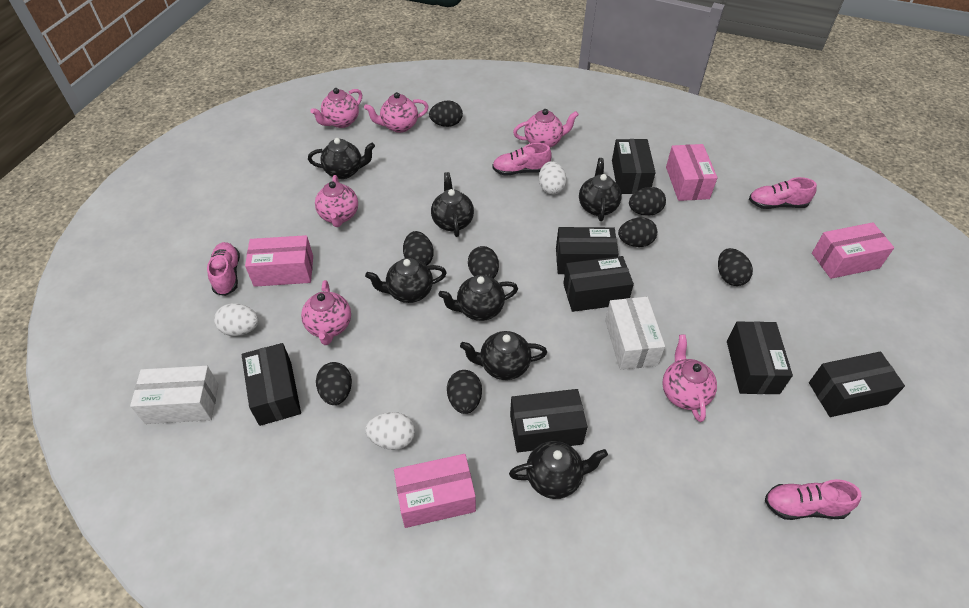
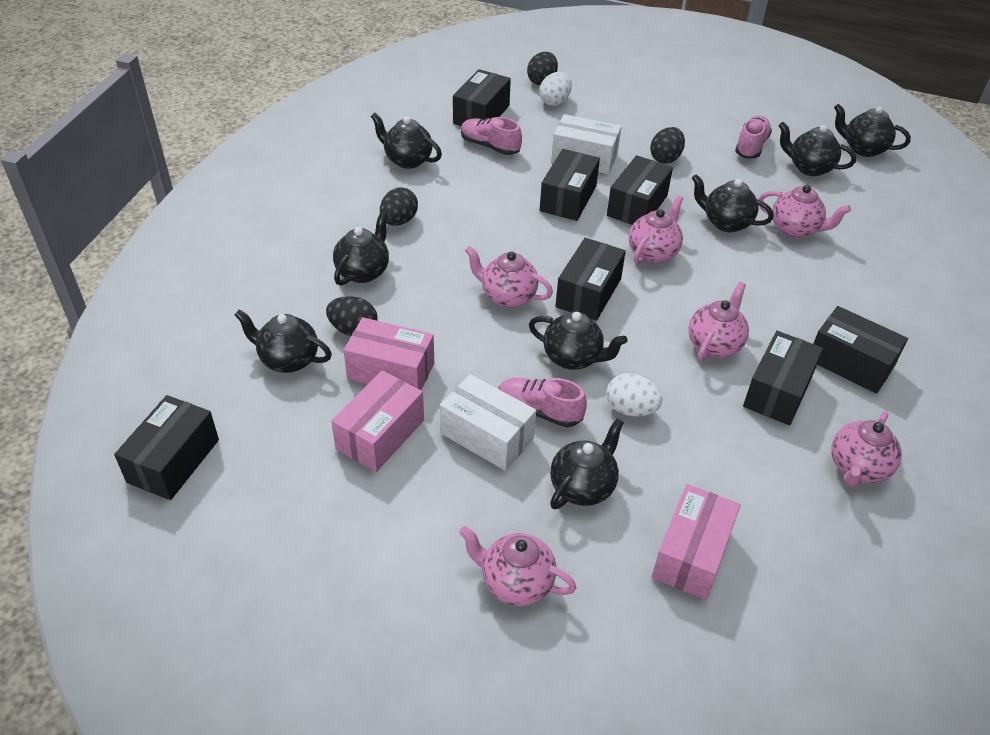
black egg: [316,362,352,405] [403,231,434,265] [429,101,463,127] [447,370,482,414] [468,246,499,279] [618,217,657,247] [629,187,666,216] [718,248,753,286] = 8 -> [326,296,378,336] [380,187,418,226] [527,52,558,85] [650,127,685,164] = 4
black teapot: [308,138,375,179] [365,258,447,303] [431,172,474,237] [438,275,518,321] [460,331,547,380] [509,441,608,499] [579,158,622,221] = 7 -> [235,309,332,373] [333,211,389,286] [371,113,442,169] [529,312,627,370] [550,418,624,509] [692,174,774,232] [778,122,856,176] [834,104,911,157] = 8
pink box: [245,235,313,287] [394,454,476,528] [666,144,717,201] [812,222,894,279] = 4 -> [331,370,424,472] [344,317,434,390] [652,484,741,600] = 3
pink shoe: [207,242,240,296] [492,143,552,176] [749,177,817,209] [765,479,861,520] = 4 -> [461,117,522,155] [498,377,587,427] [735,115,772,158] = 3
white egg: [214,303,259,336] [365,412,415,450] [539,161,567,195] = 3 -> [539,72,572,106] [606,373,662,417] = 2

